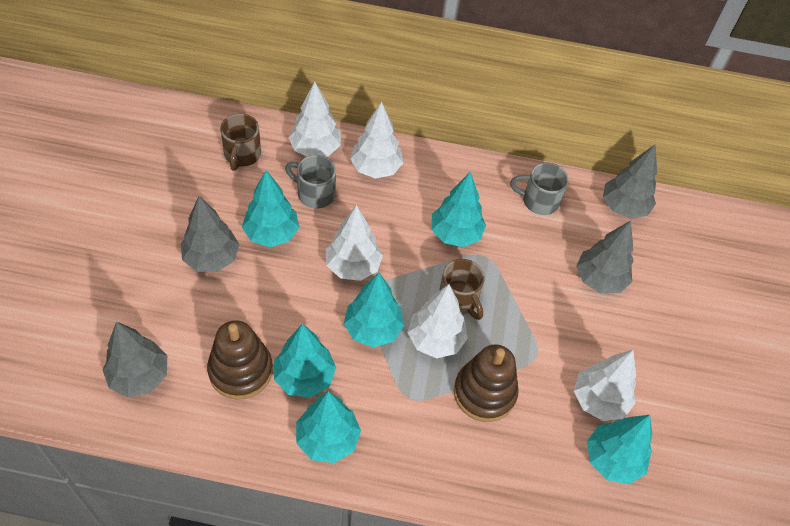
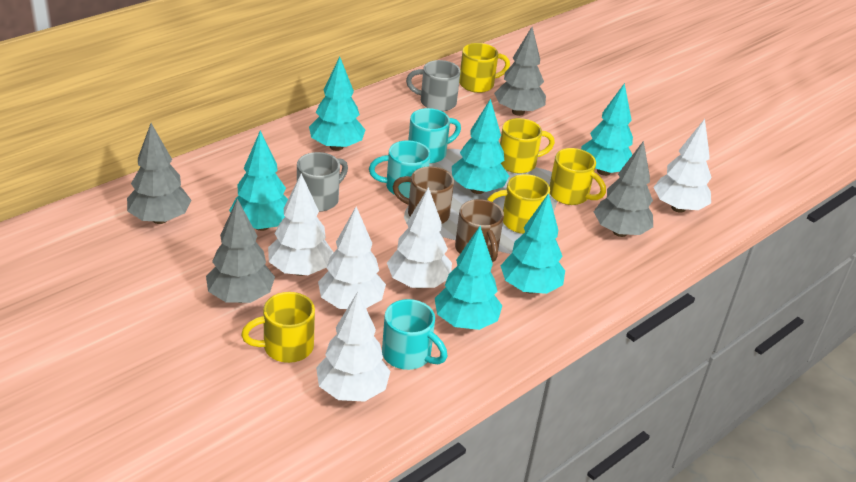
brown stacking toy: [207,320,273,400] [454,345,519,422] = 2 -> none = 0
turquoise mug: none = 0 -> [369,140,430,198] [382,299,447,370] [408,108,461,164] = 3
yellow mug: none = 0 -> [241,292,315,363] [459,43,510,93] [487,174,550,234] [500,118,555,174] [550,148,606,205] = 5

